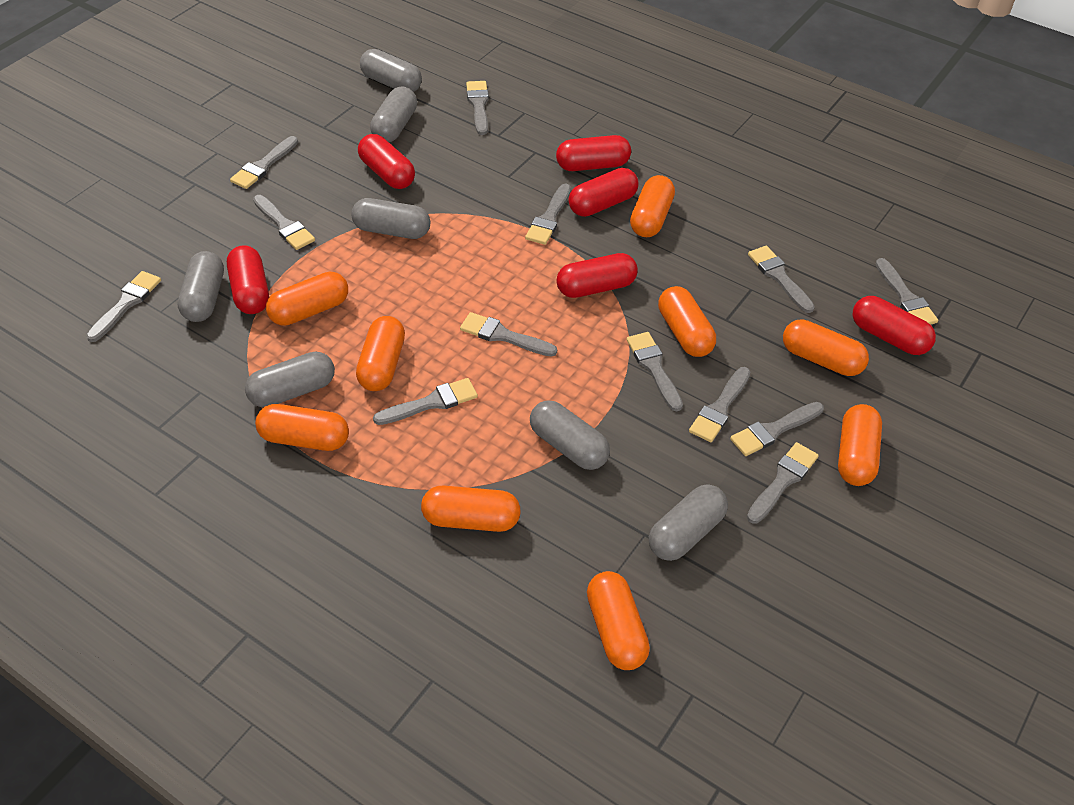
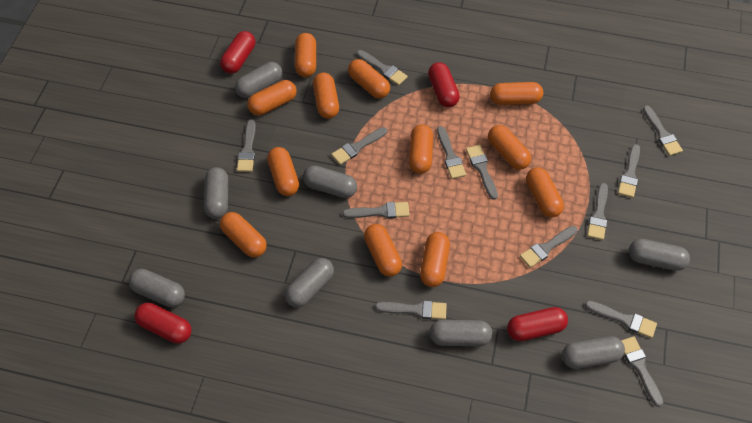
grey capsule: [178,251,224,322] [245,352,335,407] [351,198,430,239] [360,49,422,92] [370,86,417,142] [530,400,610,470] [649,485,728,561] = 7 -> [128,269,185,307] [204,167,228,219] [235,62,282,98] [285,258,334,308] [303,165,357,198] [429,320,492,346] [562,336,625,369] [629,239,690,271] = 8
orange capsule: [255,404,349,451] [266,272,348,326] [356,316,405,391] [421,485,521,532] [587,571,650,670] [630,175,675,237] [658,286,716,357] [783,319,869,376] [838,404,882,486] = 9 -> [220,212,267,258] [247,80,297,115] [267,147,299,196] [295,33,316,77] [313,72,339,119] [348,59,390,99] [364,224,402,277] [409,124,433,174] [420,232,450,287] [488,125,531,170] [490,82,543,105] [526,167,564,218] = 12
red capsule: [227,245,269,314] [358,134,415,189] [556,135,631,171] [556,253,638,298] [568,168,639,217] [853,296,936,355] = 6 -> [134,303,192,344] [220,31,255,74] [428,62,460,107] [507,307,568,341] = 4

